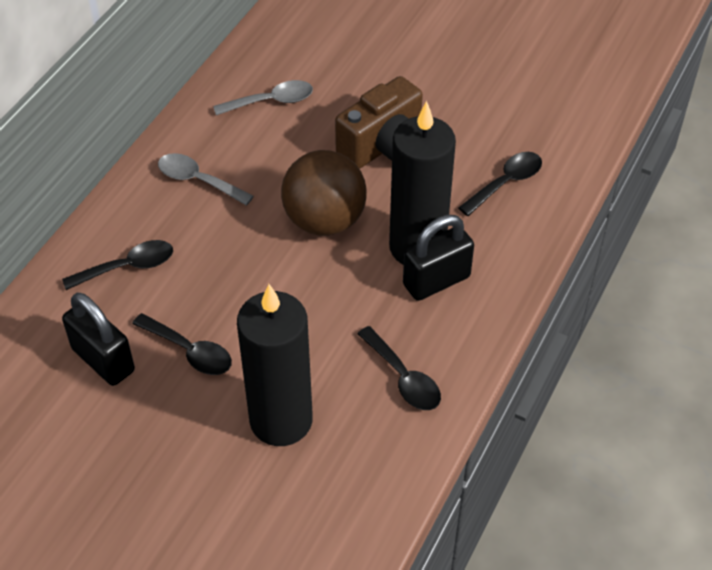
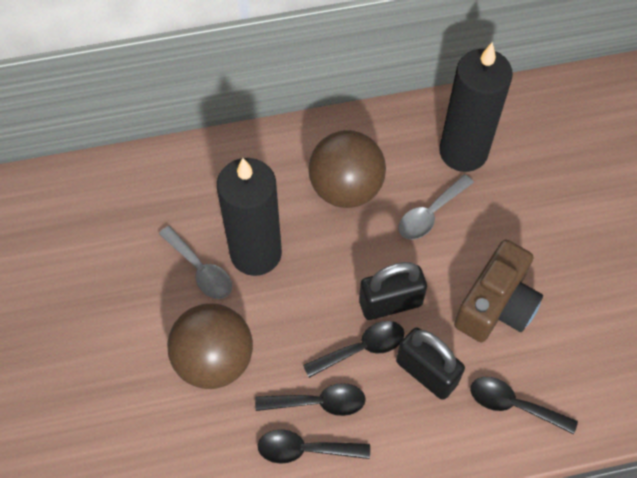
brown ball: [281,150,367,236] = 1 -> [167,303,253,389] [308,130,386,208] = 2

